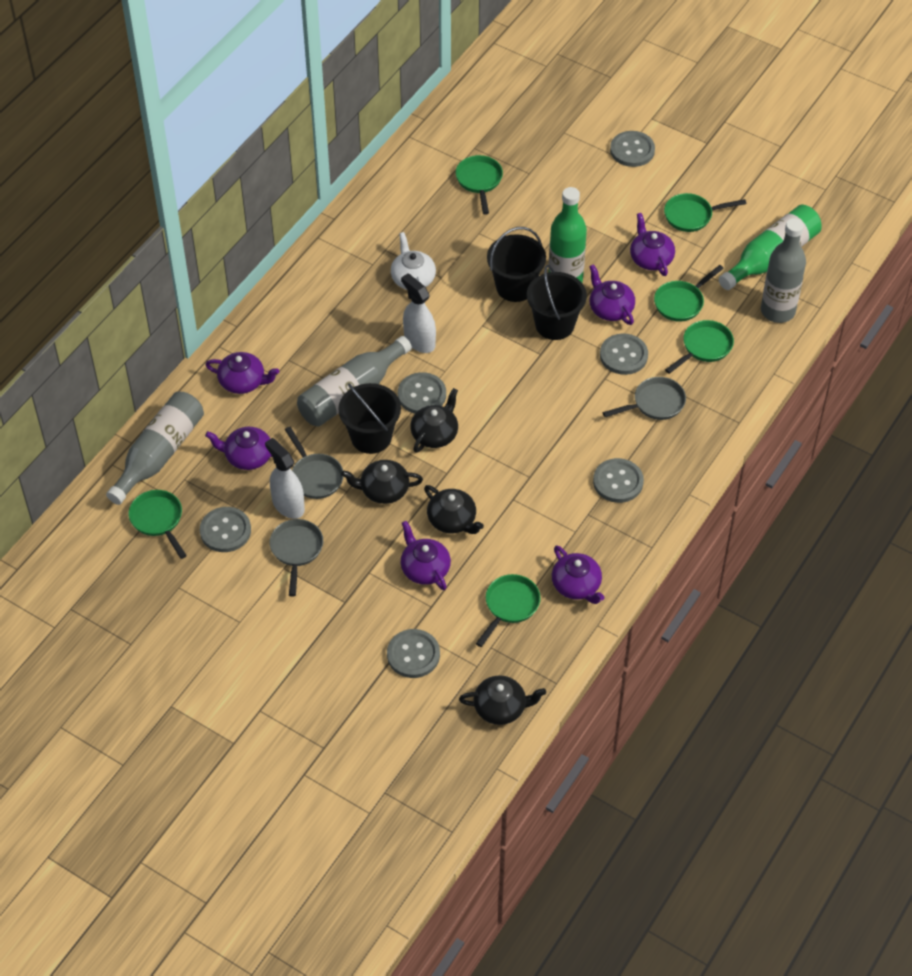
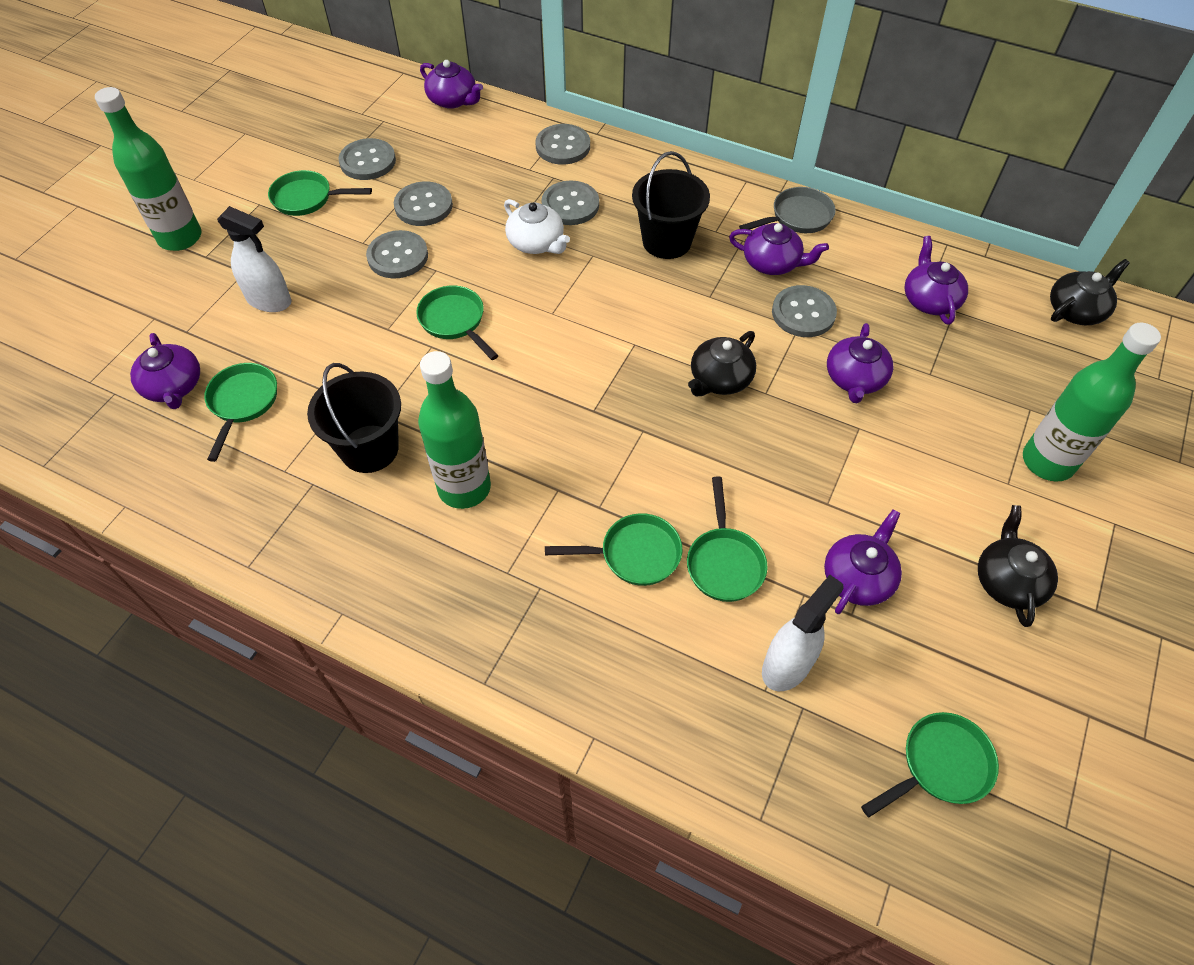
black bucket: [338,383,401,454] [487,227,546,302] [527,265,587,340] = 3 -> [307,363,401,473] [632,151,710,259] = 2
black teapot: [341,460,423,504] [410,388,458,453] [424,485,484,534] [459,675,546,725] = 4 -> [688,331,756,397] [978,505,1058,627] [1050,259,1130,325] = 3
green bottle: [548,187,587,282] [719,205,822,290] = 2 -> [95,87,202,251] [418,351,491,509] [1023,323,1161,482] = 3
grey bottle: [106,392,204,505] [297,336,412,427] [761,218,806,323] = 3 -> none = 0
grey pan: [269,519,323,597] [285,427,343,499] [603,377,686,420] = 3 -> [739,187,835,233] = 1

